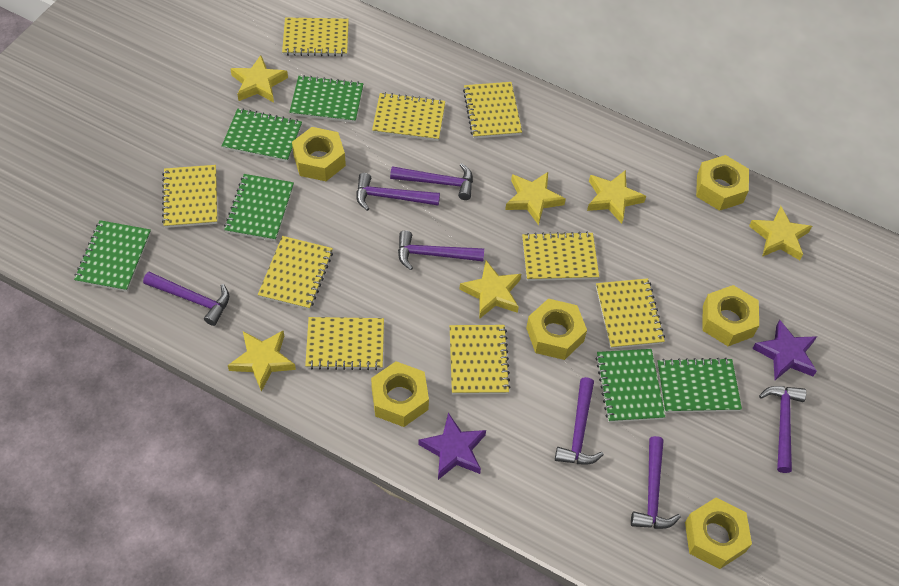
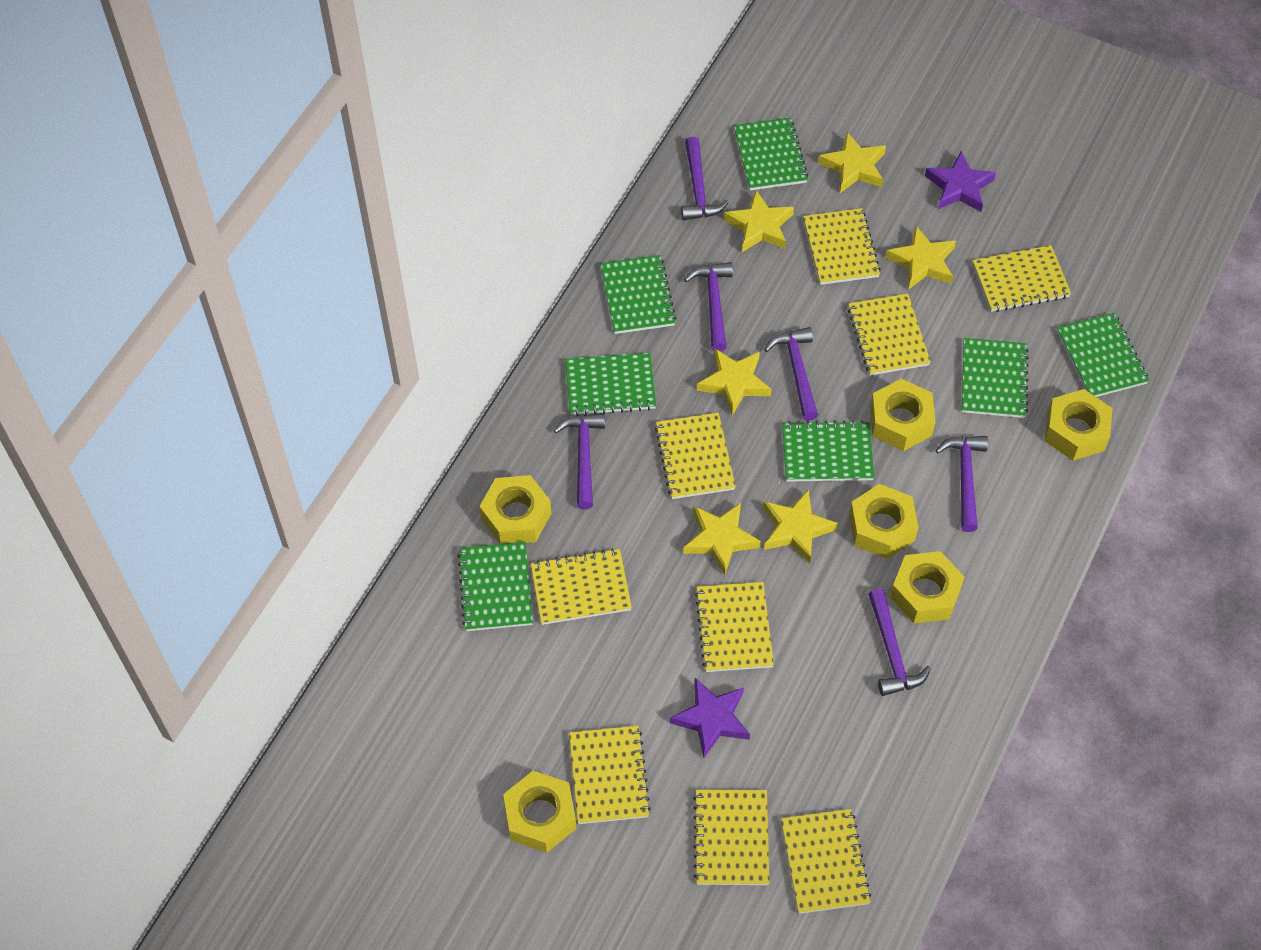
green notebook: [74,220,151,292] [222,108,302,162] [224,174,294,241] [289,75,363,123] [595,349,665,422] [657,358,742,413] = 6 -> [457,542,533,631] [565,353,656,416] [600,255,676,334] [734,118,808,190] [782,421,874,482] [962,338,1029,418] [1057,313,1149,397] = 7
purple hammer: [143,272,229,326] [356,173,440,211] [390,163,473,200] [398,231,484,270] [555,377,604,465] [631,436,681,529] [759,386,806,473] = 7 -> [554,413,605,509] [681,137,729,220] [684,262,733,351] [764,327,818,421] [868,589,931,696] [935,436,988,532] = 6

